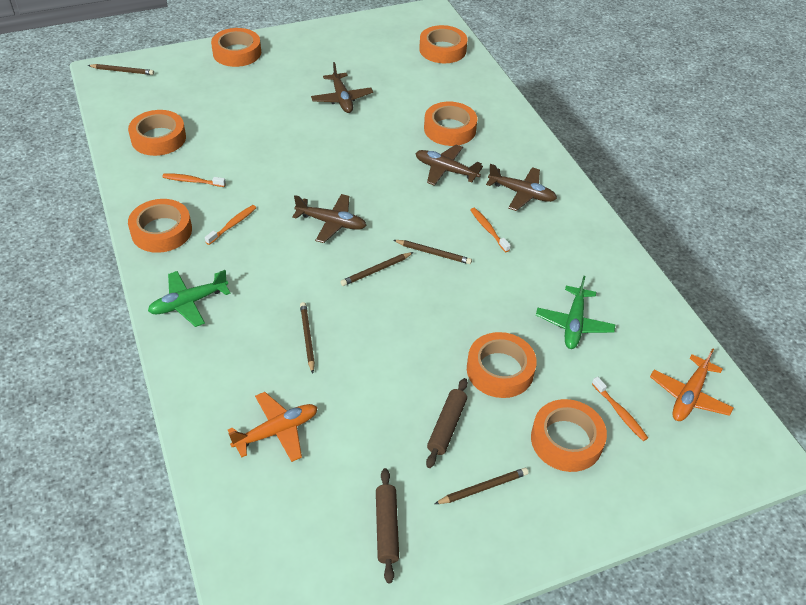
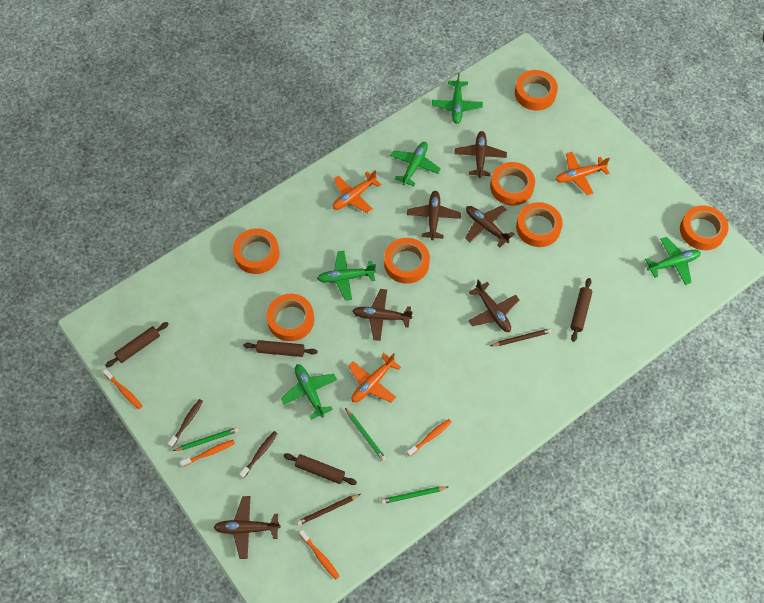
brown pencil: [88,64,154,75] [300,302,315,373] [340,252,414,286] [393,240,472,264] [435,468,529,504] = 5 -> [297,494,361,526] [490,328,551,346] = 2
brown plane: [292,194,367,243] [311,62,373,113] [415,144,483,186] [486,164,557,211] = 4 -> [214,496,280,559] [352,289,413,341] [407,190,461,240] [454,131,507,178] [465,206,514,247] [468,279,519,332] = 6
brown rolling pin: [376,468,399,584] [426,378,468,468] = 2 -> [105,322,169,368] [243,340,317,357] [284,453,357,485] [570,278,592,342] = 4
brown toothbrush: none = 0 -> [168,399,203,448] [239,431,278,479] = 2
green pencil: none = 0 -> [173,427,239,451] [345,408,386,461] [381,486,448,504] = 3
green plane: [148,270,231,327] [536,276,616,349] = 2 -> [281,364,337,420] [317,251,376,301] [390,142,441,186] [432,73,483,124] [645,237,701,285] = 5
orange plane: [228,392,318,462] [650,348,733,421] = 2 -> [332,170,381,213] [348,353,401,403] [556,152,610,196] = 3

